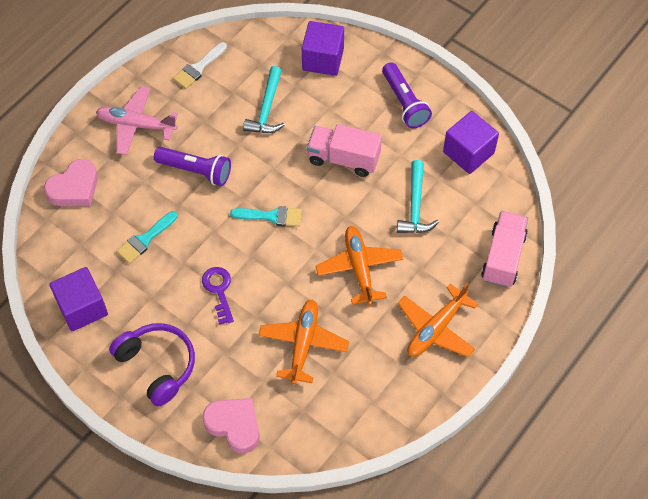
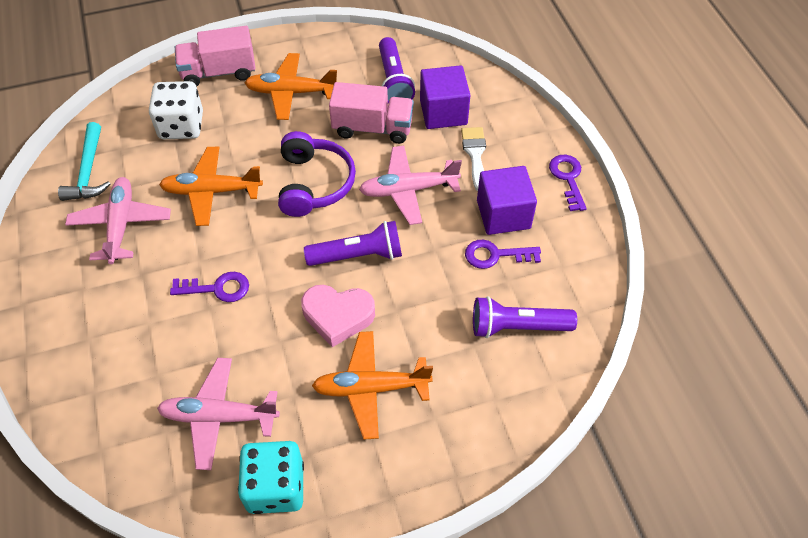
pink heart: [44,159,98,206] [203,398,260,453] = 2 -> [301,285,375,347] = 1
pink plane: [96,86,178,155] = 1 -> [65,177,171,264] [157,358,280,470] [359,146,462,225] = 3
purple cube: [49,267,108,331] [302,21,344,76] [443,111,499,174] = 3 -> [420,65,470,129] [477,166,537,235] = 2
purple flashlight: [154,147,231,186] [382,62,432,128] = 2 -> [304,221,402,266] [379,37,415,104] [473,296,577,338] = 3
purple key: [202,267,234,325] = 1 -> [170,272,249,302] [465,240,541,269] [549,155,587,211] = 3
turquoise brush: [116,211,178,264] [230,206,302,227] = 2 -> none = 0
turquoise dice: none = 0 -> [238,441,304,514] = 1
turquoise hammer: [243,66,285,133] [397,160,439,233] = 2 -> [58,122,111,201] = 1
white dice: none = 0 -> [149,81,203,139] = 1

